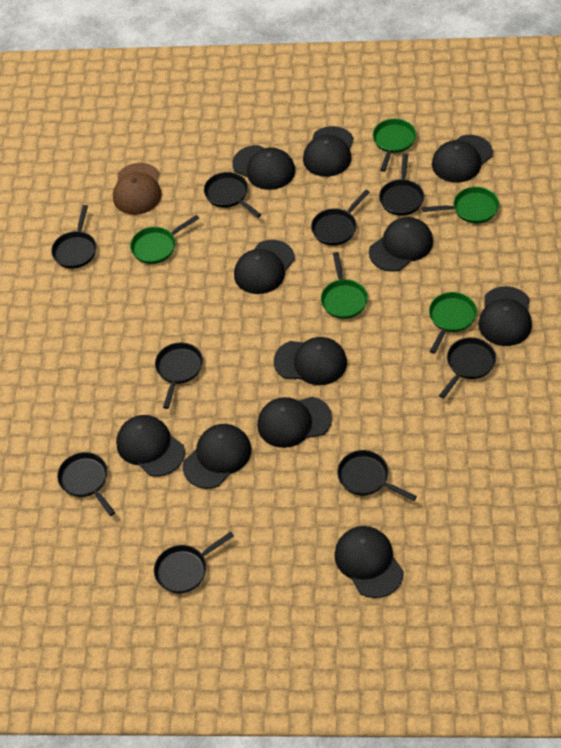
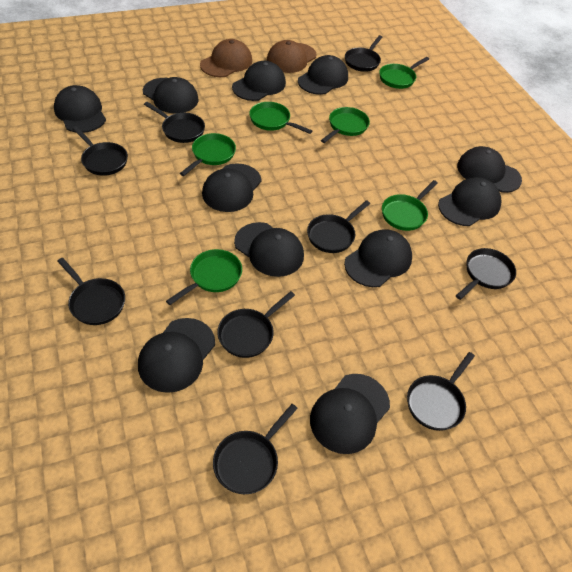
brown cap: [113,163,162,215] = 1 -> [200,39,252,77] [267,40,317,73] = 2
green pan: [130,215,199,264] [321,252,368,319] [373,119,416,172] [422,187,499,223] [429,292,477,354] = 5 -> [166,249,242,305] [180,133,236,176] [249,102,312,134] [321,107,370,143] [379,57,429,89] [382,180,438,231] = 6

